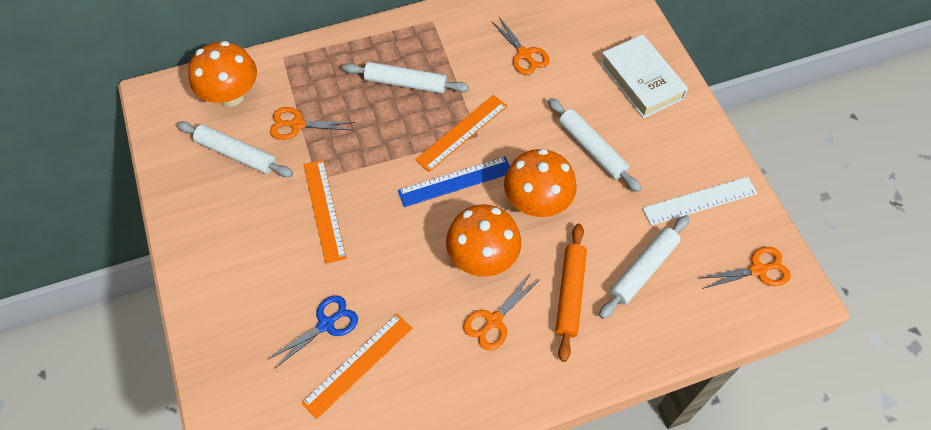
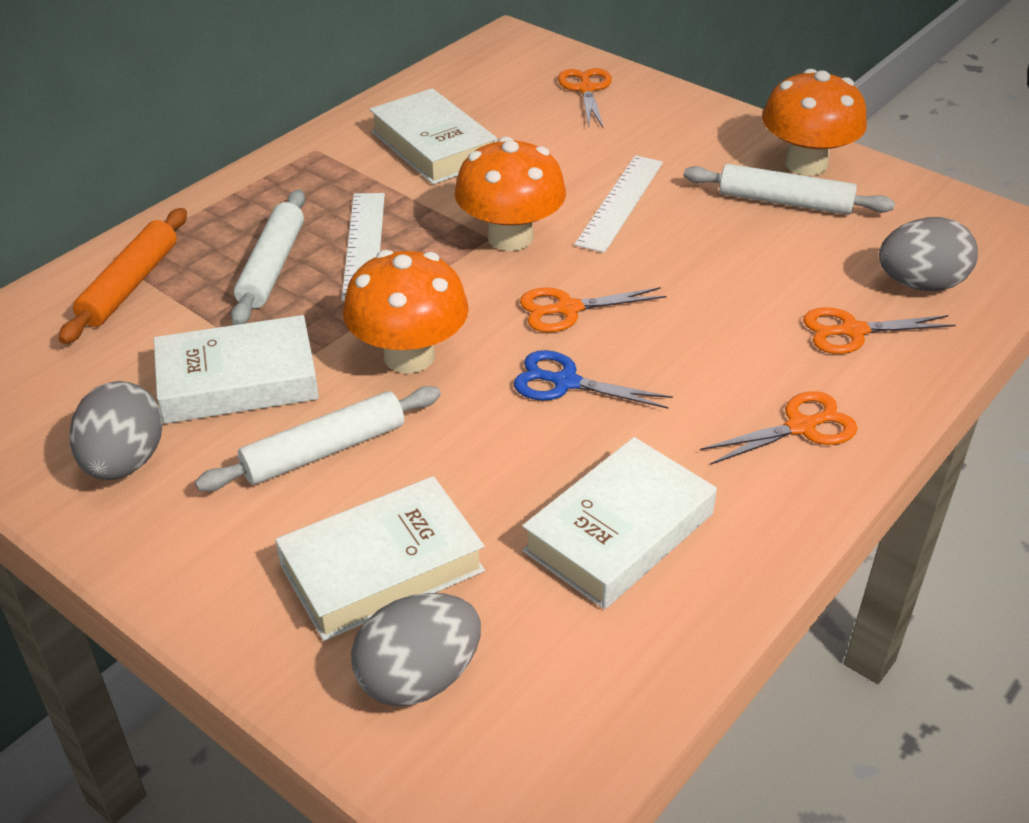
blue ruler: [398,157,510,207] = 1 -> none = 0
grey egg: none = 0 -> [69,381,162,480] [351,593,481,706] [879,217,978,291] = 3
orange ruler: [301,314,412,419] [303,160,347,264] [415,95,507,172] = 3 -> none = 0
white book: [600,34,688,118] = 1 -> [154,315,319,424] [275,476,485,641] [369,88,497,184] [522,437,717,609] = 4
white rolling pin: [177,121,293,177] [343,62,469,94] [548,98,641,192] [599,215,689,319] = 4 -> [195,386,441,492] [231,190,305,325] [684,164,895,215] = 3
white ruler: [642,177,757,226] = 1 -> [341,193,385,301] [574,155,663,253] = 2

